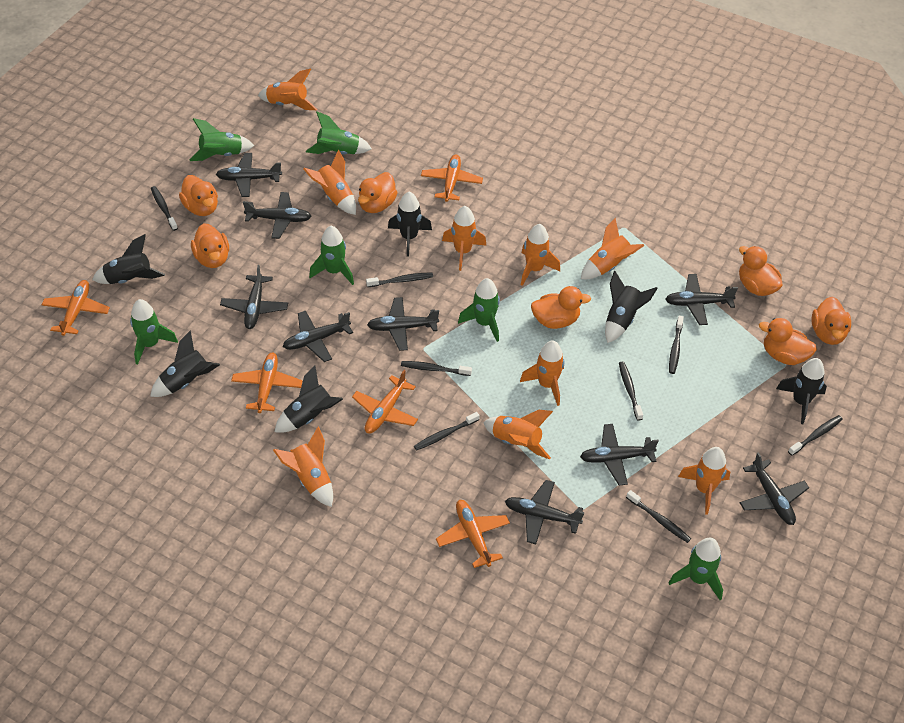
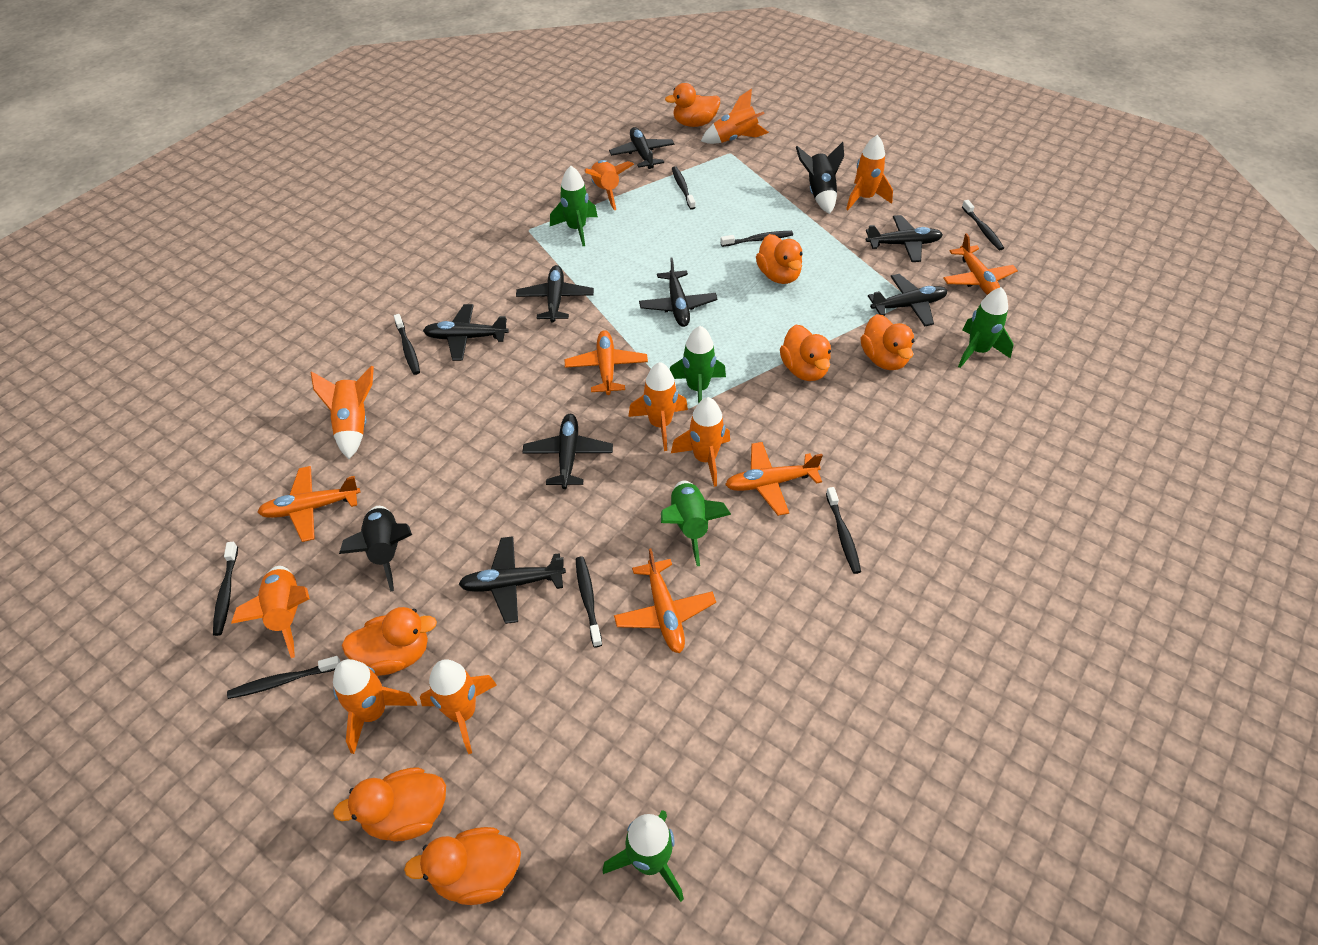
black plane: [216,153,282,197] [220,265,288,329] [243,192,312,239] [283,311,353,362] [367,297,439,351] [505,480,584,544] [580,424,659,485] [665,274,738,325] [740,452,809,525] = 9 -> [423,304,509,361] [459,536,566,624] [516,265,594,323] [522,414,613,489] [609,127,675,169] [639,257,718,327] [866,215,943,262] [868,274,948,327] = 8
black rocket: [92,234,165,284] [150,331,220,397] [275,365,343,433] [388,192,432,256] [605,271,658,343] [776,358,827,424] = 6 -> [339,506,412,592] [796,142,844,214] = 2
green rocket: [130,299,178,365] [190,118,254,161] [306,112,372,154] [309,226,354,285] [458,278,500,342] [669,538,723,600] = 6 -> [550,166,598,246] [603,810,684,902] [661,481,731,566] [670,326,726,404] [958,287,1013,368] = 5

